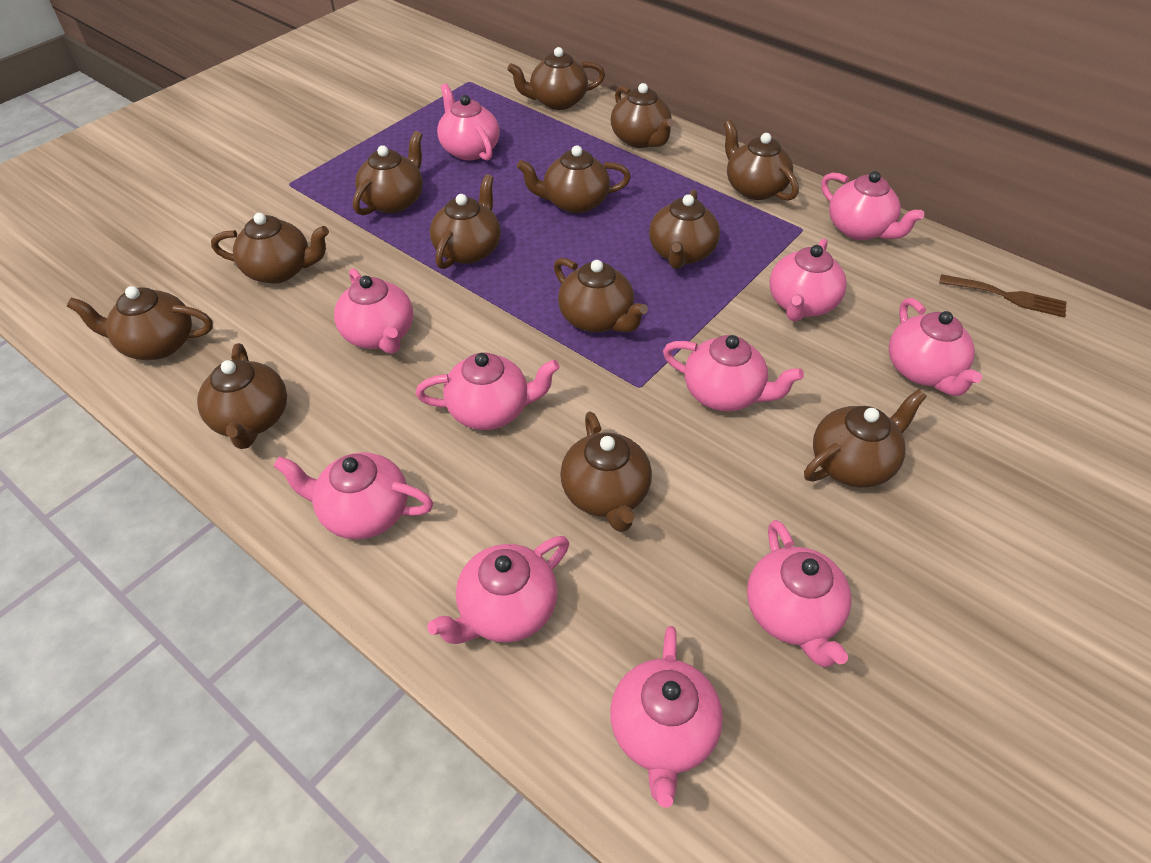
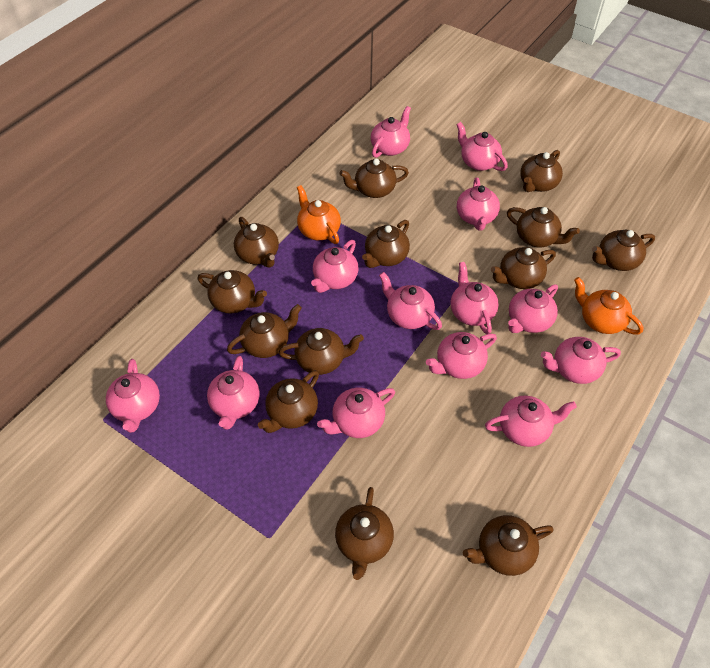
brown fork: [939,274,1066,318] = 1 -> none = 0
orange teapot: none = 0 -> [297,185,341,244] [574,277,644,334] = 2
pink teapot: [273,452,433,539] [334,268,413,354] [416,352,560,430] [427,536,569,644] [437,83,500,161] [610,626,723,808] [663,335,804,411] [747,520,852,667] [769,239,847,322] [821,171,924,240] [889,298,982,396] = 11 -> [106,359,160,433] [207,356,260,430] [311,240,358,293] [317,388,395,438] [371,106,411,158] [379,272,442,330] [426,332,497,379] [451,262,499,334] [456,122,508,171] [457,177,500,231] [485,396,577,447] [508,284,558,333] [541,337,621,384] = 13

